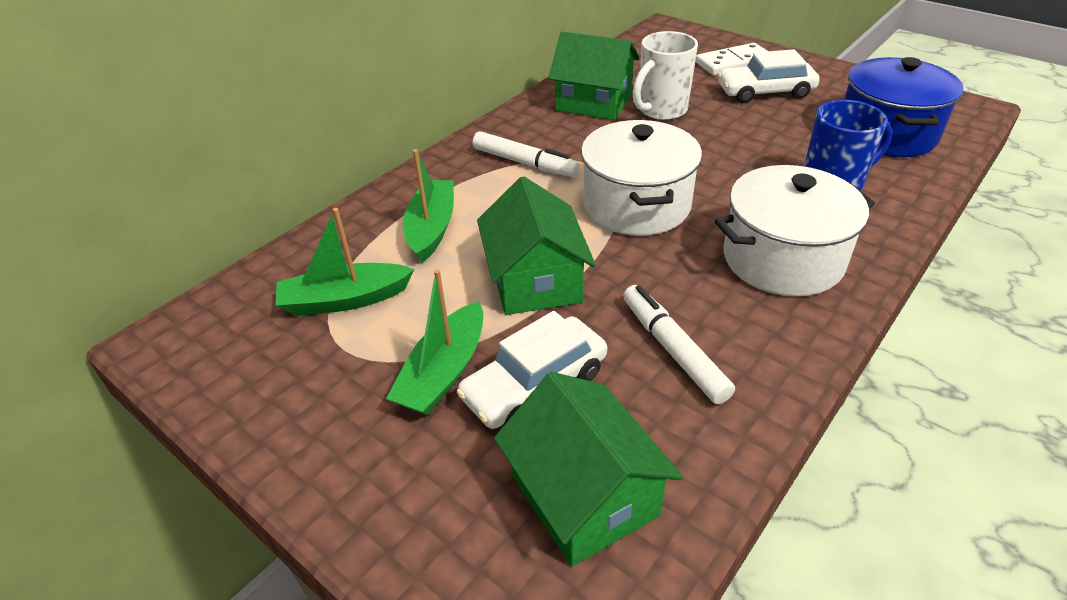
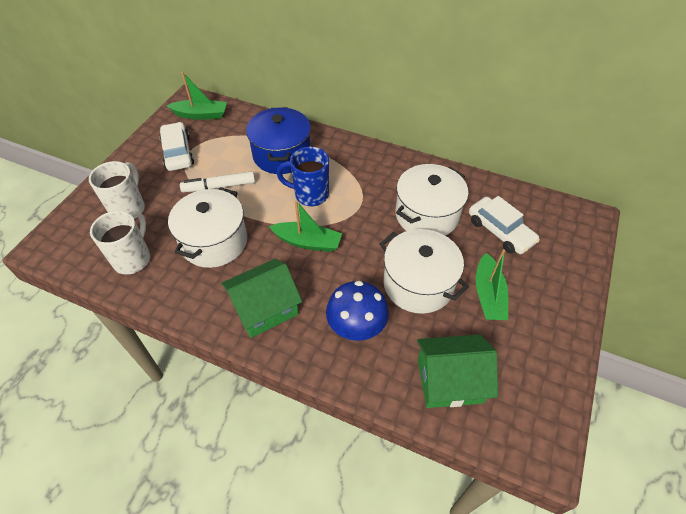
blue mushroom: none = 0 -> [326,281,389,341] = 1
green house: [477,176,596,315] [494,372,683,566] [548,32,639,120] = 3 -> [221,259,302,338] [417,334,498,408] = 2
white domino: [696,43,767,76] = 1 -> none = 0
white marker: [473,131,580,177] [623,285,735,404] = 2 -> [180,171,255,192] = 1
white mug: [633,31,698,120] = 1 -> [89,161,145,219] [90,210,150,275] = 2
white pot: [581,120,702,236] [715,165,875,297] = 2 -> [168,187,247,268] [380,229,469,314] [396,164,469,236] = 3

